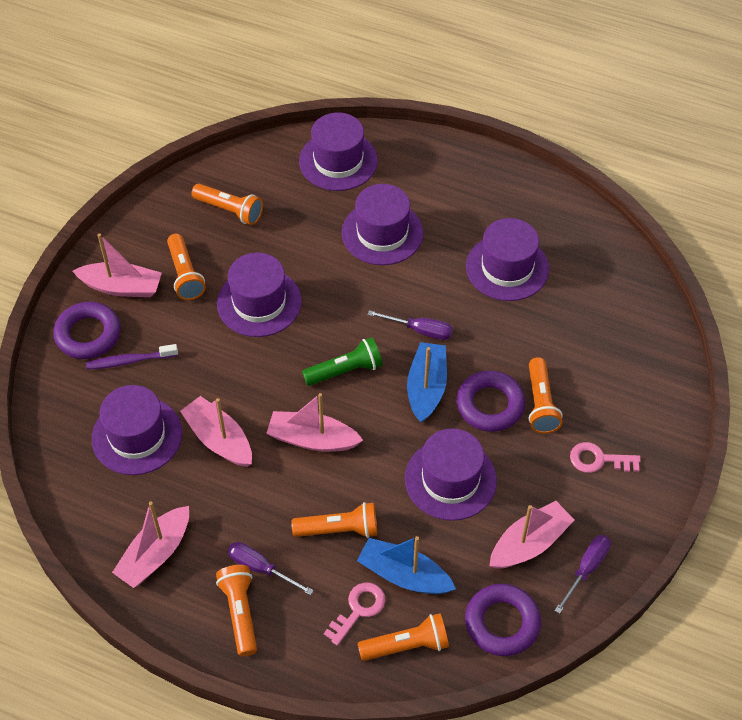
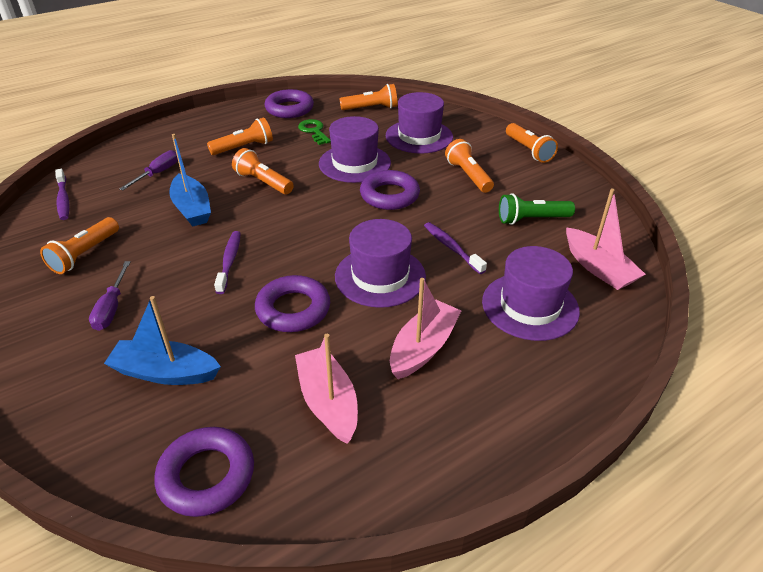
green key: none = 0 -> [298,119,331,145] = 1
pink boat: [73,233,162,297] [112,501,189,588] [180,396,252,467] [266,393,363,452] [489,501,574,569] = 5 -> [295,334,358,444] [390,278,461,379] [566,188,646,290] = 3
pink key: [324,582,385,646] [570,442,641,473] = 2 -> none = 0
purple hat: [92,385,182,475] [217,253,302,337] [299,112,378,191] [342,184,423,265] [405,428,497,521] [466,218,549,301] = 6 -> [319,116,391,183] [335,219,426,308] [386,92,453,154] [482,246,580,341] = 4
purple ring: [54,302,121,359] [456,371,526,432] [465,584,541,656] = 3 -> [155,427,254,517] [255,275,330,332] [264,89,314,118] [360,170,420,210] = 4
purple screwdriver: [228,542,314,595] [368,310,453,340] [555,535,611,614] = 3 -> [89,261,131,331] [120,150,178,190] = 2
purple toothbrush: [86,344,178,370] = 1 -> [55,169,69,220] [214,231,241,294] [424,222,487,274] = 3

